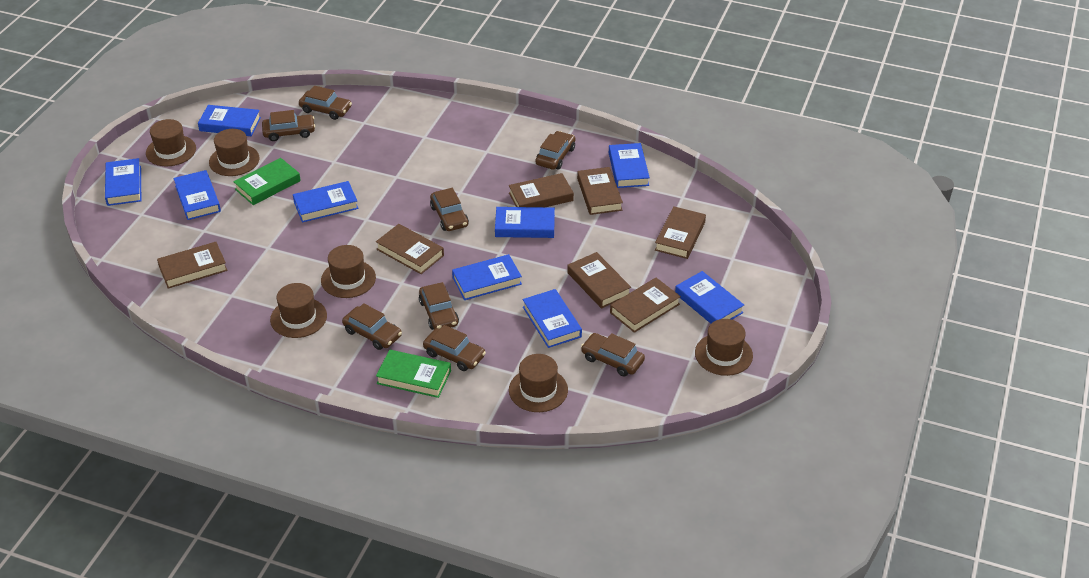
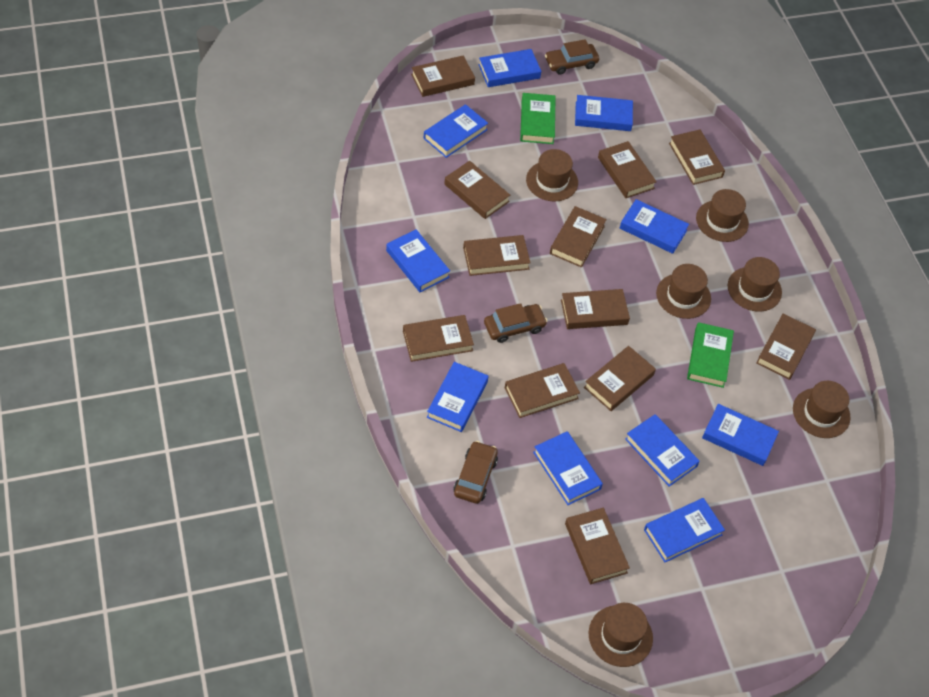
blue book: [105,158,141,206] [174,170,221,220] [198,105,261,136] [293,181,358,223] [452,254,522,300] [495,207,555,238] [523,289,582,348] [609,143,650,188] [675,271,744,323] = 9 -> [386,229,450,292] [424,104,488,158] [427,362,489,432] [479,49,541,87] [533,431,603,505] [575,95,633,131] [620,199,689,254] [625,414,700,487] [644,498,725,562] [702,404,779,466] = 10
brown book: [157,242,227,289] [376,224,444,274] [509,173,574,207] [567,252,631,308] [577,167,623,215] [610,278,681,333] [655,206,706,259] = 7 -> [403,315,474,362] [411,55,475,97] [444,161,510,219] [463,235,531,276] [505,363,580,418] [550,206,607,268] [561,289,630,329] [565,508,630,584] [584,346,656,411] [598,141,657,198] [669,130,725,185] [756,314,816,380] = 12
brown car: [262,110,315,141] [299,86,352,120] [342,303,402,350] [419,282,459,330] [423,325,486,371] [430,188,469,231] [535,131,575,170] [581,333,645,377] = 8 -> [454,441,498,504] [484,303,547,343] [545,39,599,75] = 3

